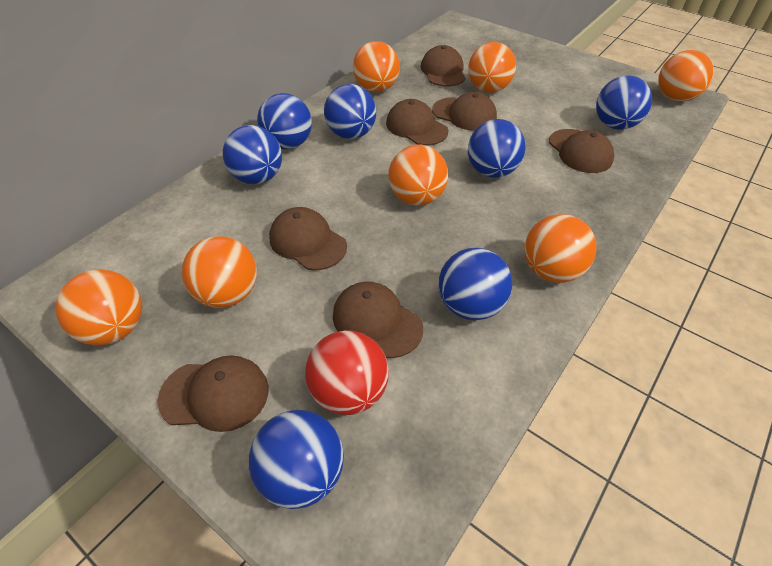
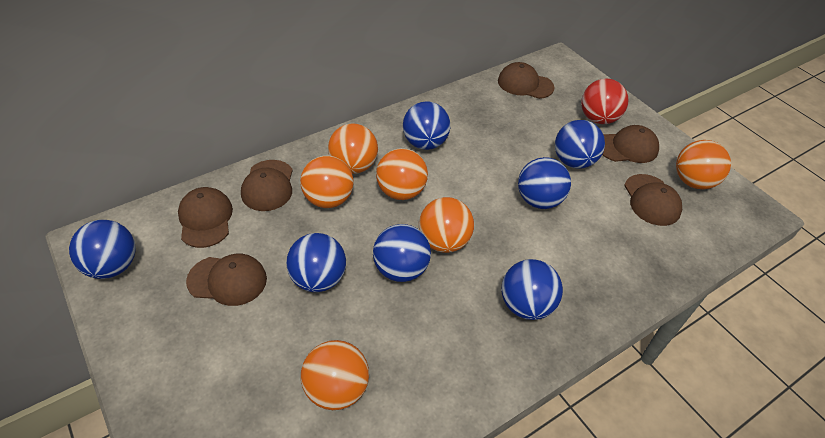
brown cap: [157,355,268,432] [269,207,347,270] [333,282,423,358] [386,99,448,146] [421,45,466,87] [432,92,497,131] [549,129,614,173] = 7 -> [178,187,233,248] [186,254,267,306] [241,160,293,211] [498,62,555,99] [602,125,659,163] [624,174,682,226] = 6
orange ball: [55,269,142,345] [182,236,257,308] [353,41,400,92] [388,144,448,206] [468,42,516,93] [524,214,597,283] [658,50,714,101] = 7 -> [300,156,353,208] [301,340,369,410] [328,123,378,174] [376,148,428,200] [419,197,474,253] [676,140,731,189] = 6

